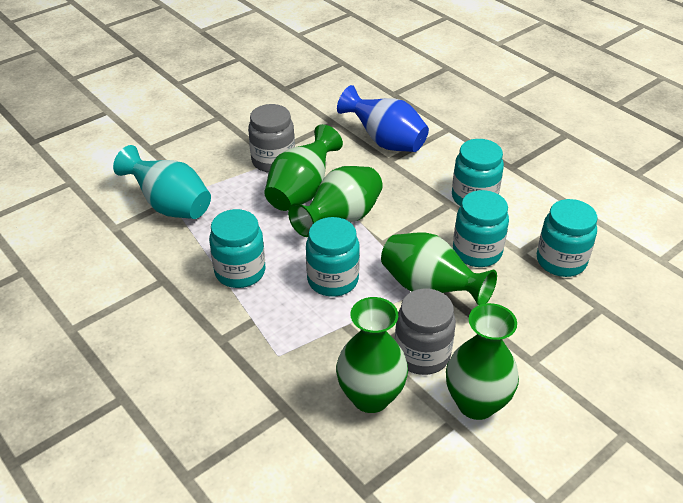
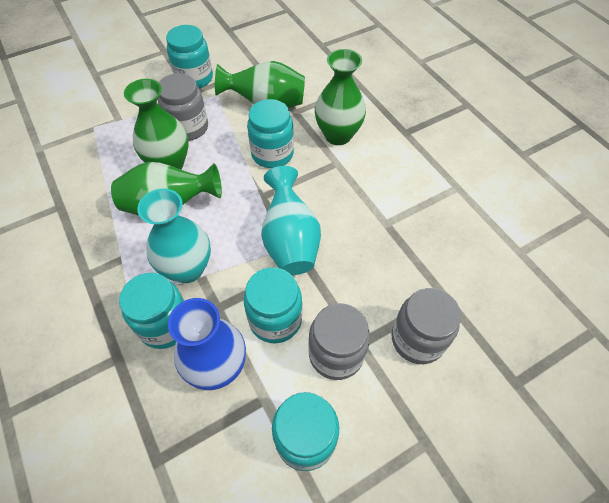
green vase: [264,124,343,211] [288,166,383,237] [336,297,408,413] [381,232,497,306] [446,303,519,420] = 5 -> [111,162,222,216] [124,79,189,169] [215,61,305,108] [315,49,366,145] = 4
grey jar: [248,104,295,173] [395,289,456,375] = 2 -> [158,73,208,141] [308,303,370,380] [391,288,461,364] = 3
turquoise vase: [113,145,211,219] = 1 -> [137,189,211,283] [261,166,321,275] = 2

